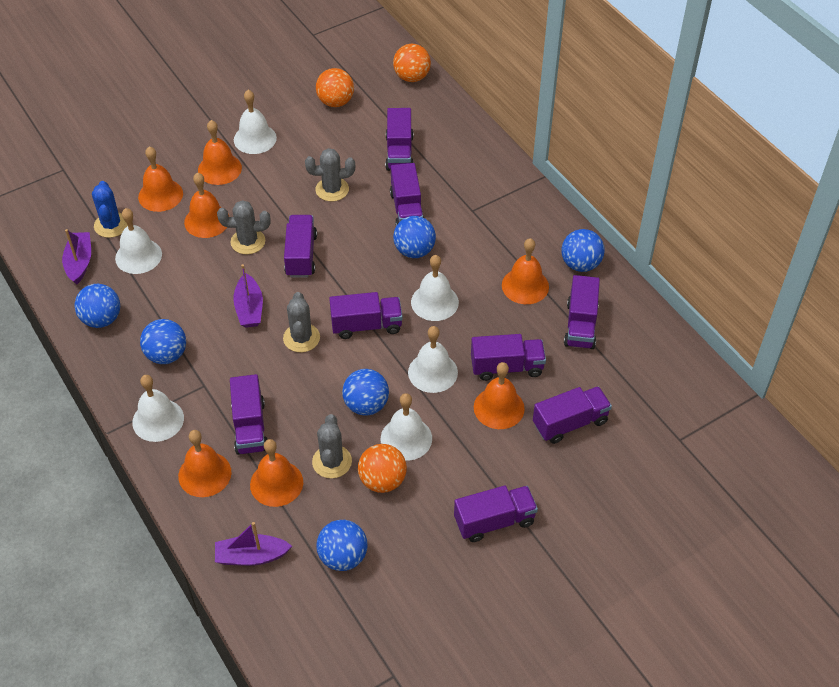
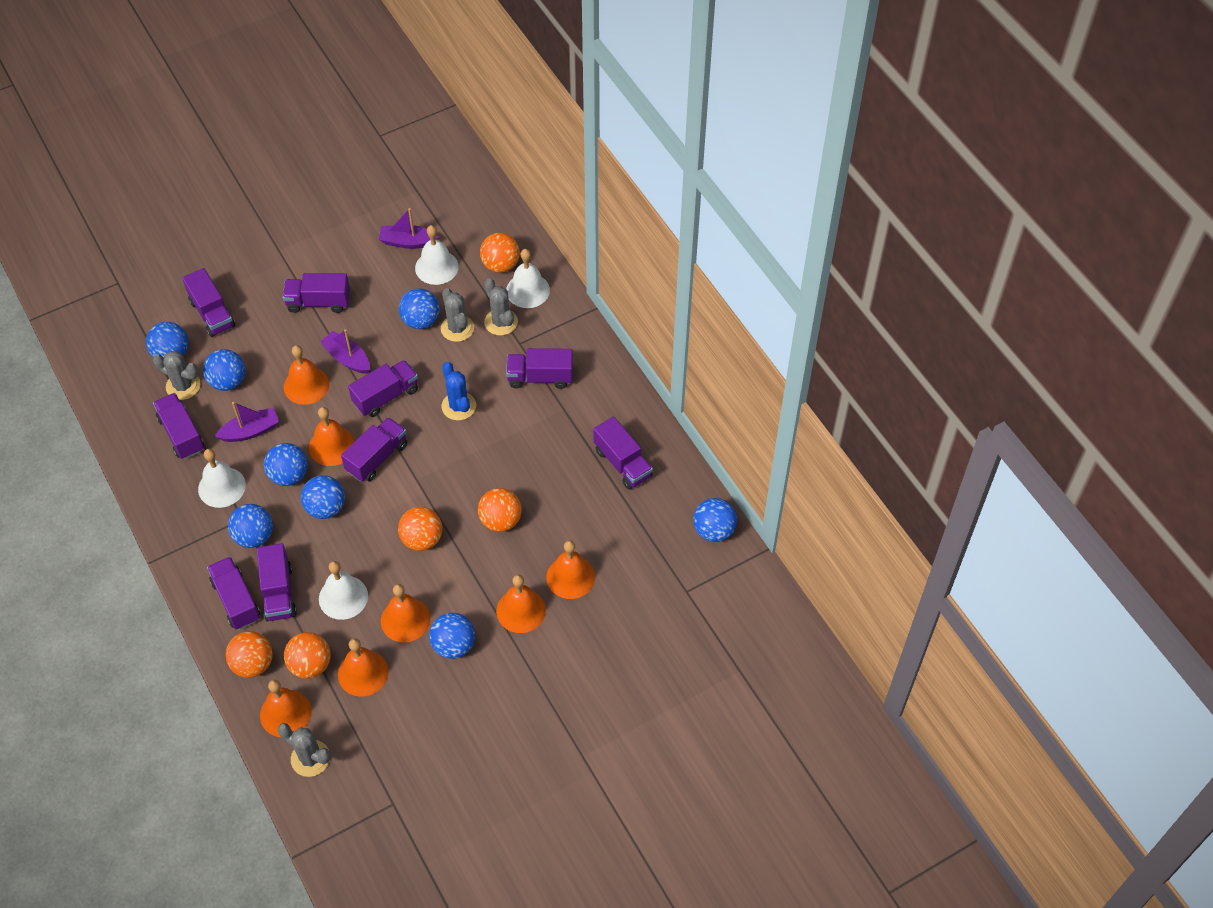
blue ball: [75,284,120,328] [140,319,186,364] [316,520,367,571] [342,369,389,416] [393,216,436,258] [561,229,605,272] = 6 -> [146,322,188,358] [203,349,246,391] [228,504,273,548] [264,443,308,486] [301,475,345,519] [399,288,440,329] [429,613,475,659] [693,498,737,542] = 8
orange ball: [316,68,354,107] [358,444,407,493] [393,44,431,82] = 3 -> [225,631,273,678] [284,632,331,679] [398,507,442,551] [478,488,522,532] [480,233,520,273] = 5
white bell: [115,208,162,274] [132,375,184,442] [234,90,277,154] [381,393,432,461] [408,326,458,393] [411,255,459,321] = 6 -> [198,449,246,508] [319,561,368,620] [415,225,459,285] [506,249,550,308] = 4

